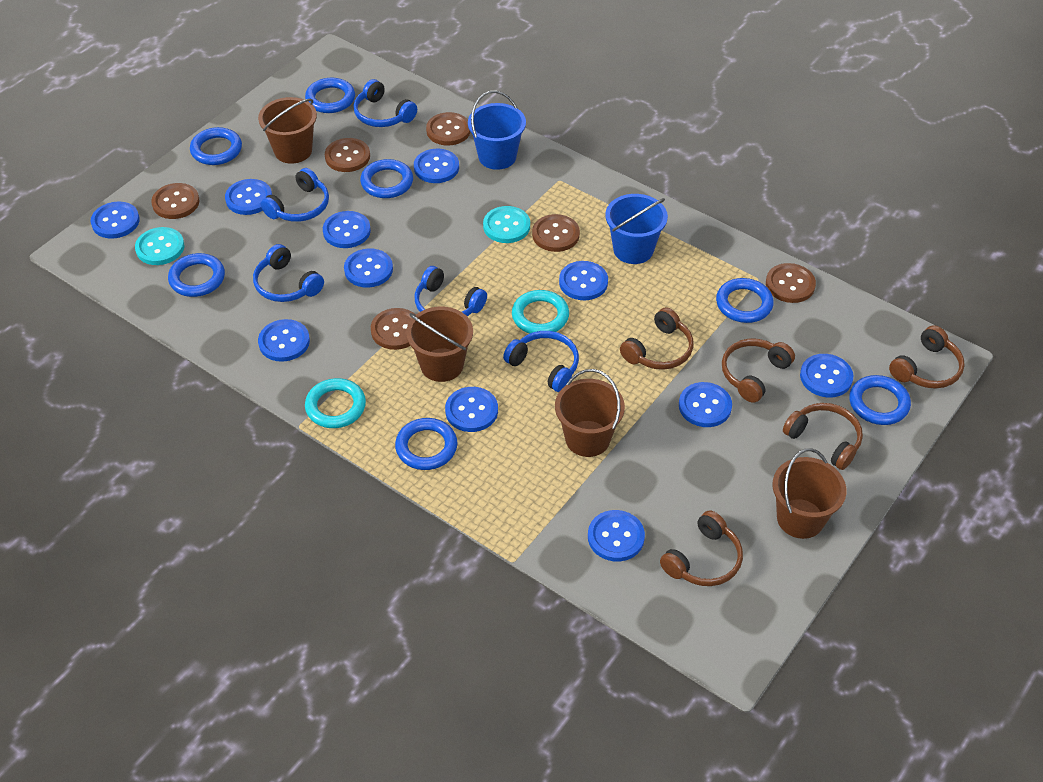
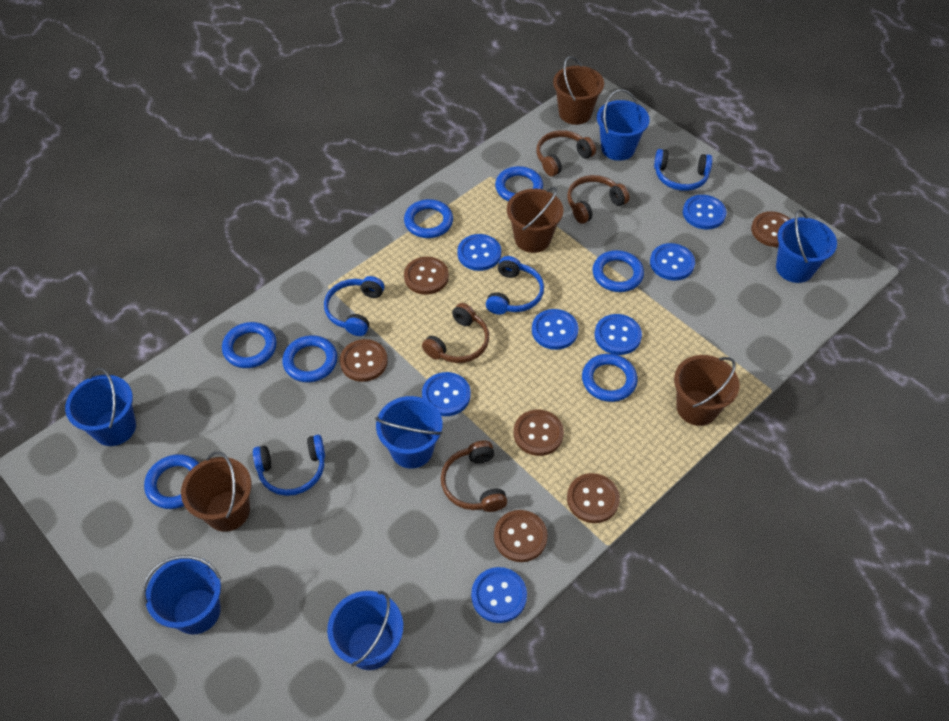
blue bucket: [468,91,526,170] [605,194,668,264] = 2 -> [65,368,136,446] [143,555,221,635] [327,591,403,670] [375,396,443,469] [597,89,650,161] [776,210,837,283] = 6
blue button: [91,202,140,239] [225,179,272,215] [258,319,310,362] [323,211,371,248] [344,248,393,288] [414,149,459,183] [445,387,498,432] [559,261,608,300] [588,510,645,562] [679,382,732,427] [800,354,853,397] = 11 -> [422,372,471,416] [457,234,501,271] [471,567,527,623] [532,309,578,350] [595,314,642,355] [650,243,695,281] [683,195,726,229] = 7
blue headphones: [253,244,324,302] [261,168,329,222] [353,79,417,127] [415,266,487,317] [503,331,579,392] = 5 -> [253,435,325,496] [324,276,384,336] [486,256,544,315] [654,149,713,191] = 4
brown headphones: [620,307,693,370] [660,510,743,586] [722,339,795,403] [783,403,863,470] [889,325,965,389] = 5 -> [422,303,489,363] [441,441,507,512] [537,130,596,176] [567,175,630,224] = 4
turquoise button: [135,227,184,265] [483,206,530,243] = 2 -> none = 0
turquoise ring: [305,378,366,428] [512,290,569,334] = 2 -> none = 0

